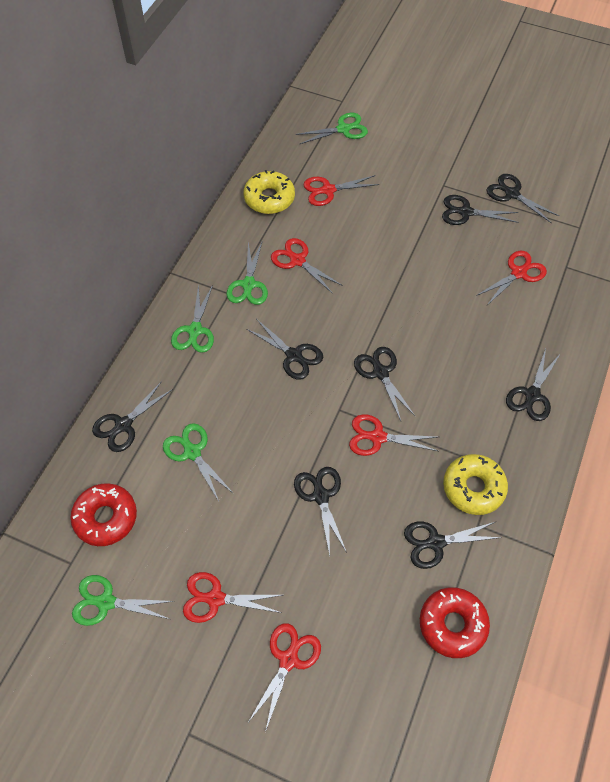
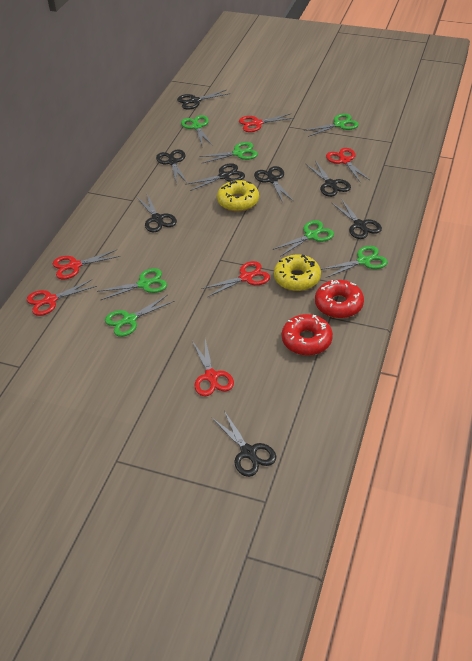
green scissors: [72,575,174,626] [163,423,234,501] [171,284,214,353] [226,242,268,305] [295,113,368,144] = 5 -> [97,268,167,300] [105,295,175,337] [181,115,212,145] [199,142,258,163] [272,220,334,257] [303,113,359,137] [321,246,388,278] = 7

